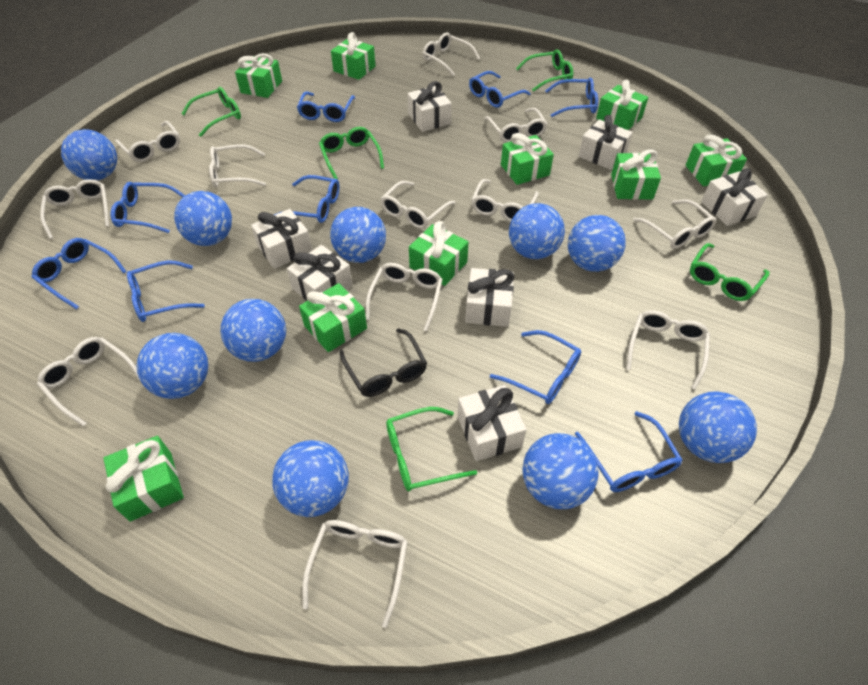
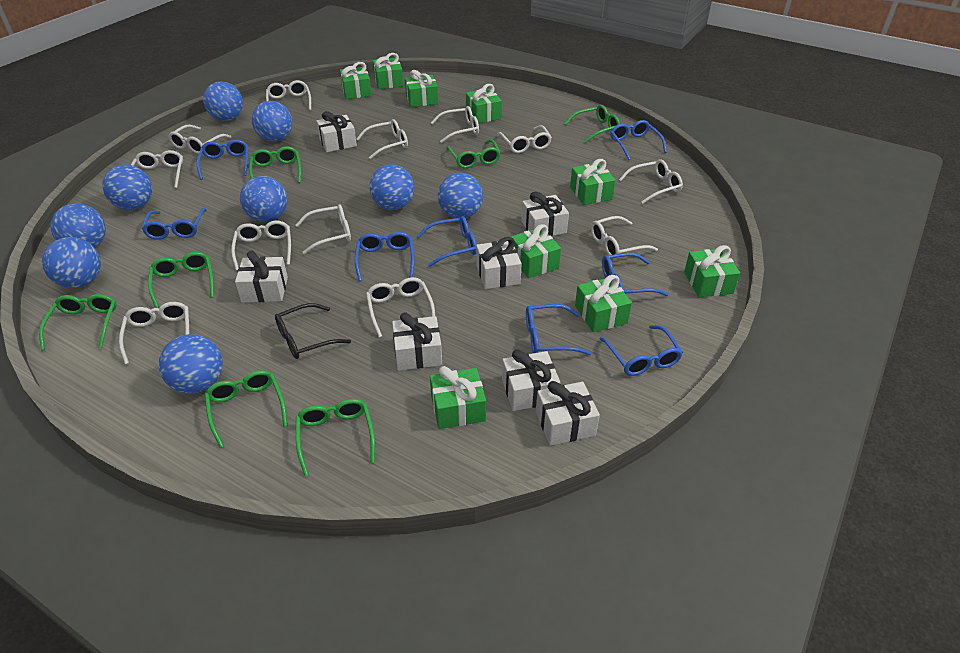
blue ball: [61,129,117,180] [136,333,208,399] [174,191,232,246] [220,299,286,362] [272,440,349,517] [330,207,386,263] [509,203,565,259] [522,433,599,509] [568,215,626,272] [679,391,757,463] = 10 -> [42,237,101,288] [50,203,106,248] [102,164,152,210] [159,334,223,394] [203,81,243,121] [240,176,288,222] [252,101,292,142] [369,165,414,210] [438,173,483,218] = 9
blue glasses: [31,238,127,310] [111,182,185,233] [127,260,205,322] [274,175,340,223] [297,92,355,122] [469,71,531,108] [490,330,581,404] [545,78,598,117] [575,411,683,492] = 9 -> [142,208,207,240] [197,139,248,180] [355,232,415,281] [417,216,476,267] [526,304,591,355] [599,325,683,376] [602,253,668,296] [610,120,667,160] = 8
green glasses: [182,87,241,137] [319,127,384,179] [386,407,477,491] [516,50,573,92] [690,243,769,301] = 5 -> [39,294,117,350] [148,252,214,308] [205,370,288,448] [249,146,301,183] [296,399,375,476] [447,139,501,168] [564,105,620,143] = 7

